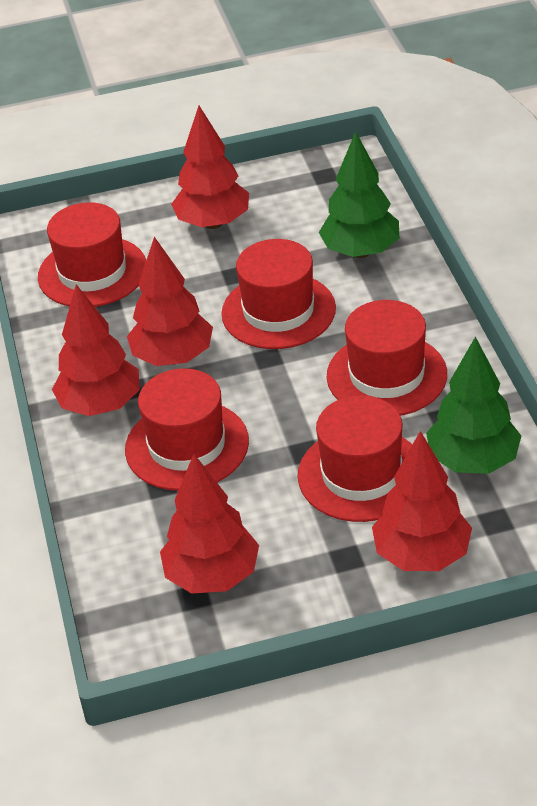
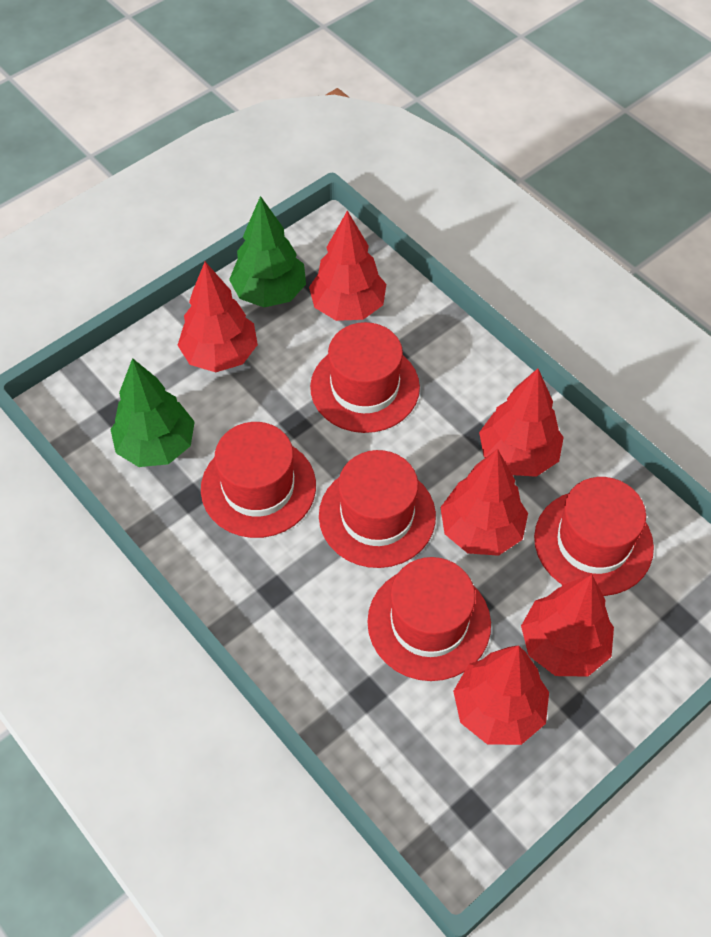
red tree: [52,284,140,416] [127,237,213,366] [160,454,259,594] [171,106,249,229] [372,431,472,571] = 5 -> [177,262,258,372] [309,211,386,321] [440,449,528,556] [453,645,549,745] [479,369,564,477] [521,574,614,677] = 6

